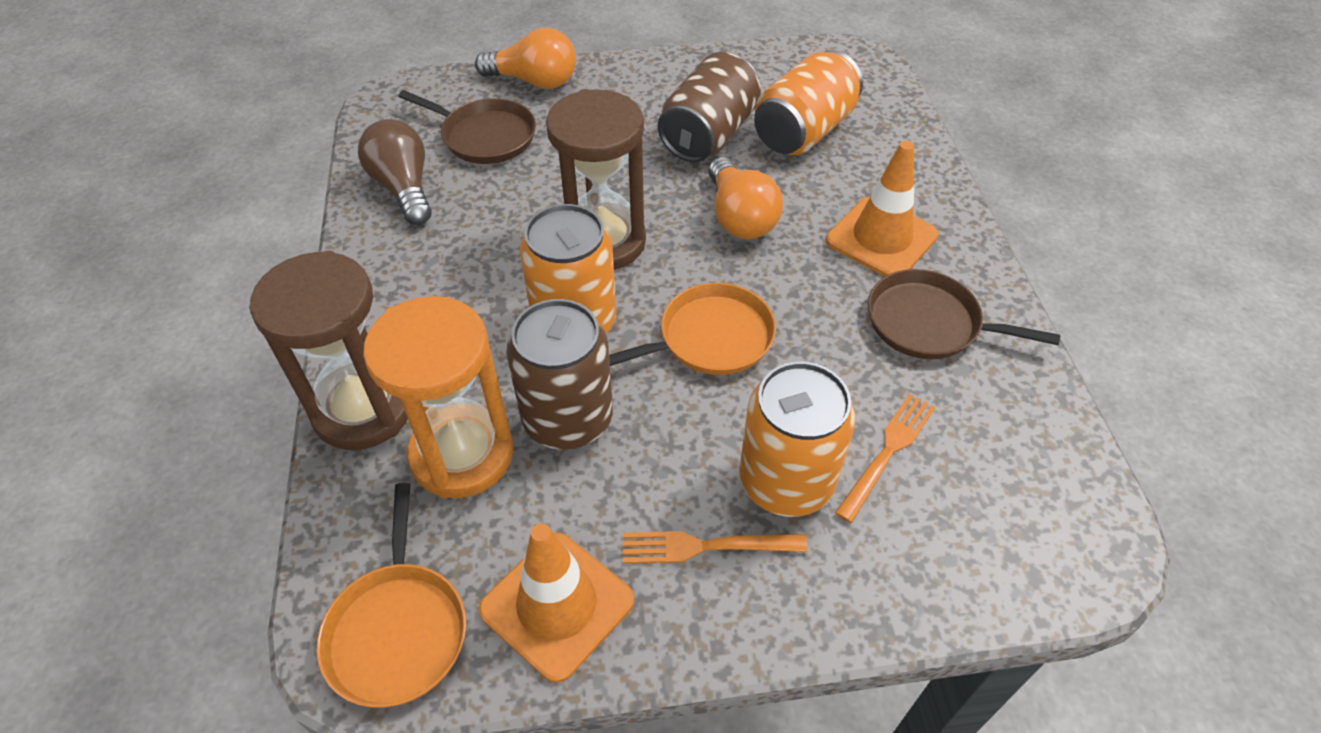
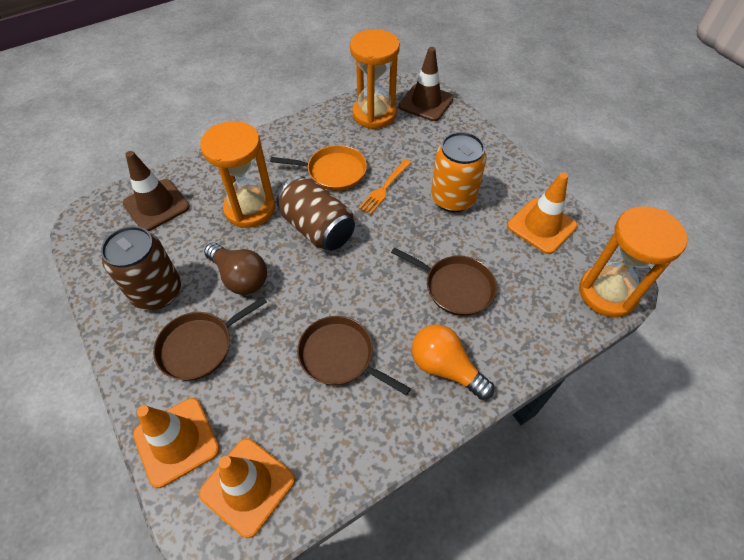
brown hourglass: [249,251,408,450] [546,89,646,270] = 2 -> none = 0
brown pan: [398,90,536,164] [868,269,1060,359] = 2 -> [153,297,267,381] [297,316,411,395] [391,247,497,316] = 3
brown traffic cone: none = 0 -> [123,151,190,231] [399,47,454,121] = 2
orange can: [520,204,616,333] [739,362,856,517] [754,50,863,155] = 3 -> [431,132,487,212] = 1
orange fork: [623,531,808,564] [835,393,936,523] = 2 -> [359,159,412,215] = 1
orange hourglass: [363,296,513,498] = 1 -> [200,121,275,228] [350,29,400,129] [579,206,688,317] = 3
orange light bulb: [475,28,576,89] [708,157,783,239] = 2 -> [412,324,494,400] = 1
orange pan: [317,483,466,708] [609,283,776,375] = 2 -> [270,145,367,191] = 1
orange traffic cone: [479,524,634,683] [826,141,939,276] = 2 -> [133,398,220,488] [199,438,295,538] [507,172,577,254] = 3

